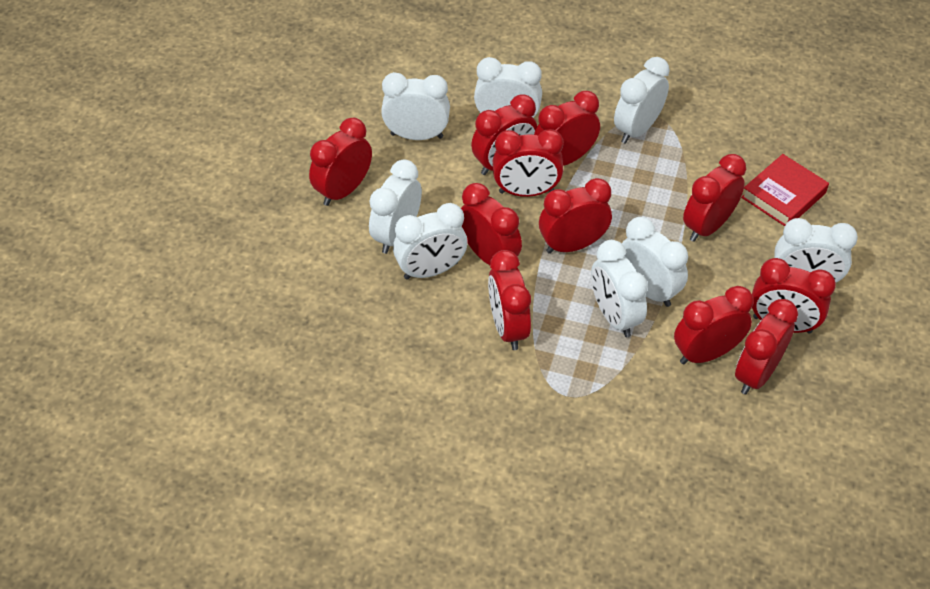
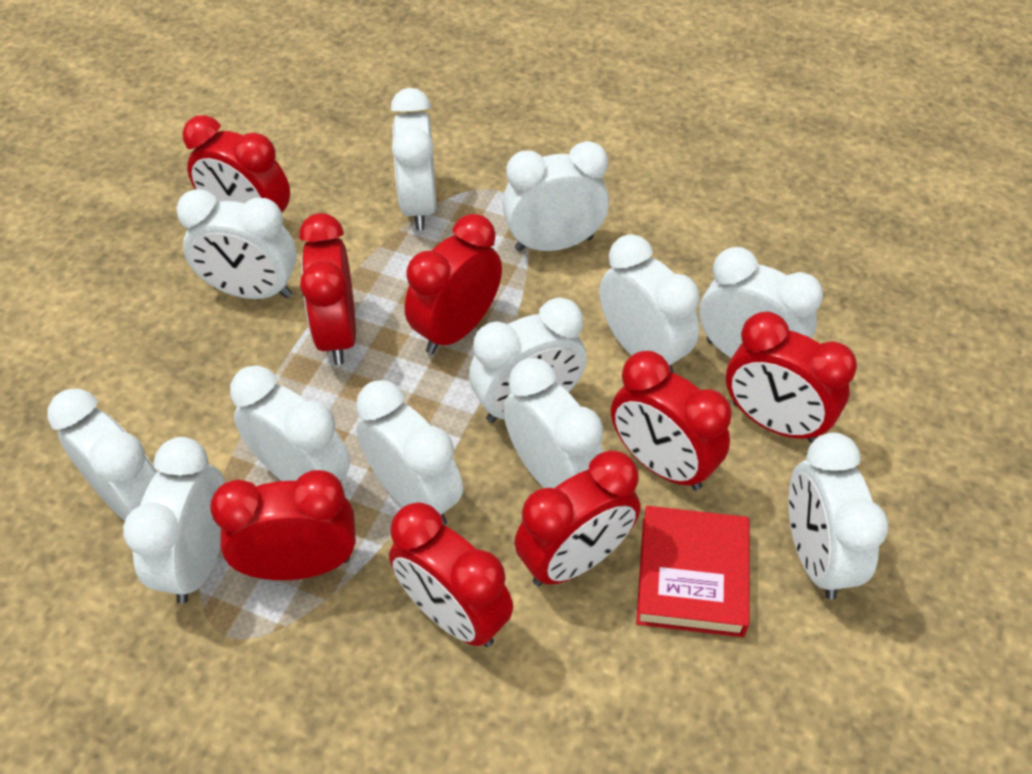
red clock: [309,118,372,206] [461,183,522,265] [471,94,538,175] [488,250,531,350] [493,129,563,197] [534,91,600,166] [539,178,612,254] [674,286,754,365] [683,154,746,242] [735,299,798,394] [752,258,836,334] = 11 -> [182,115,290,212] [210,470,356,580] [299,213,356,365] [389,502,513,647] [405,214,502,354] [514,450,641,586] [611,351,732,490] [726,311,857,443] = 8
white clock: [369,159,422,254] [381,72,450,140] [393,203,468,280] [474,57,542,118] [591,240,648,337] [614,57,670,144] [622,217,688,307] [775,218,858,283] = 8 -> [47,389,157,521] [123,437,225,604] [176,189,297,299] [230,366,350,481] [356,380,463,525] [391,88,436,230] [469,298,587,423] [502,141,609,252] [503,358,603,488] [599,235,700,373] [699,247,823,358] [788,433,888,600] = 12

